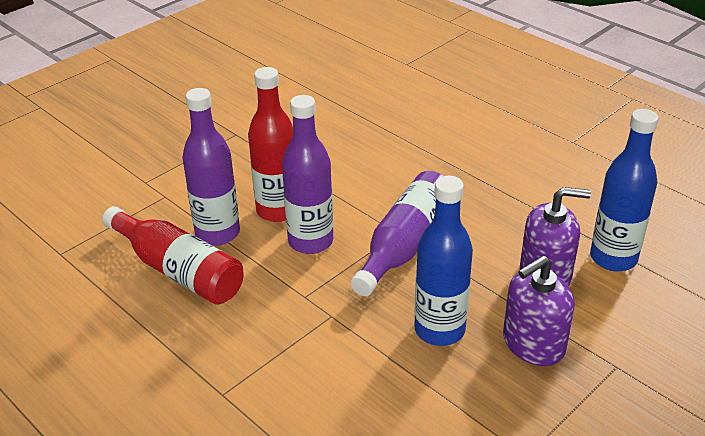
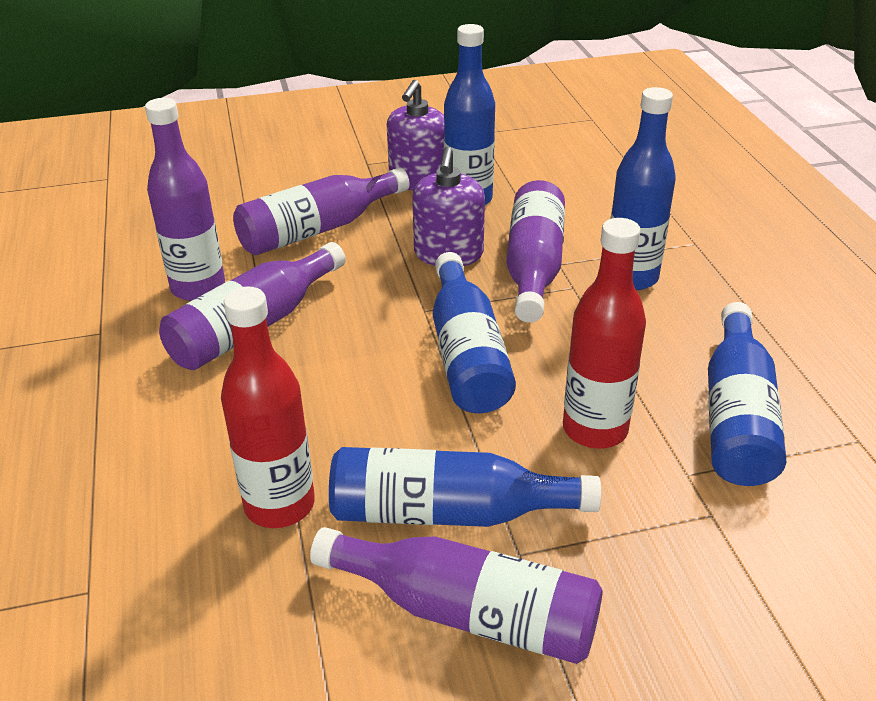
blue bottle: [414,176,473,346] [590,109,659,271] = 2 -> [329,447,601,527] [433,252,516,413] [444,24,495,205] [611,87,676,290] [708,302,786,486] = 5
purple bottle: [182,88,240,246] [282,95,334,254] [351,171,443,296] = 3 -> [145,98,225,301] [159,242,346,370] [233,167,410,255] [310,527,603,664] [506,180,565,323] = 5

